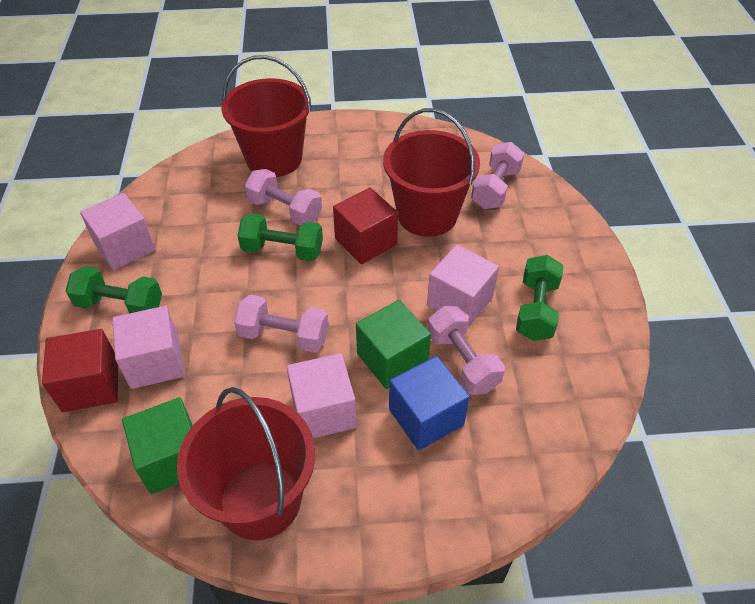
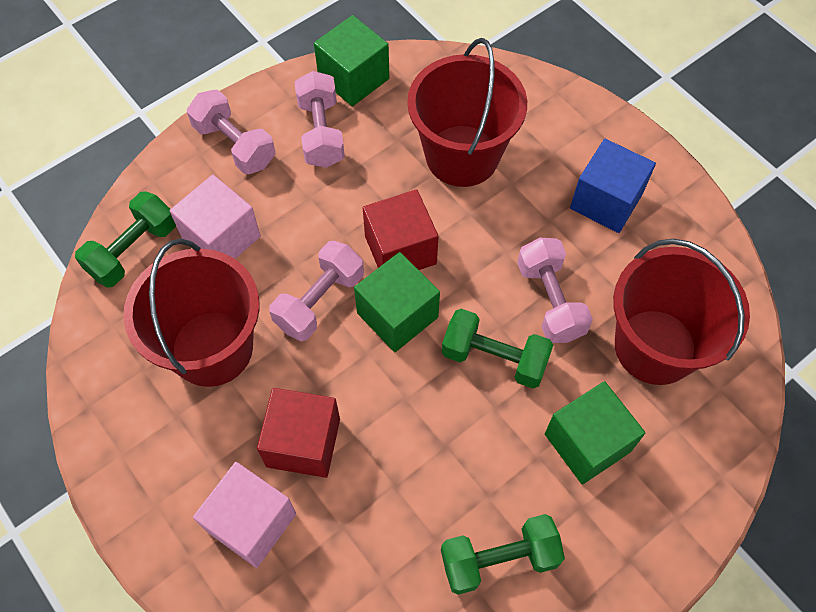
green cube: [122,397,193,494] [356,300,431,389] = 2 -> [314,15,389,107] [354,252,440,352] [545,381,645,485] = 3
pink cube: [80,193,155,270] [112,306,184,389] [287,353,357,438] [427,245,499,328] = 4 -> [170,174,261,259] [193,462,296,568] = 2

